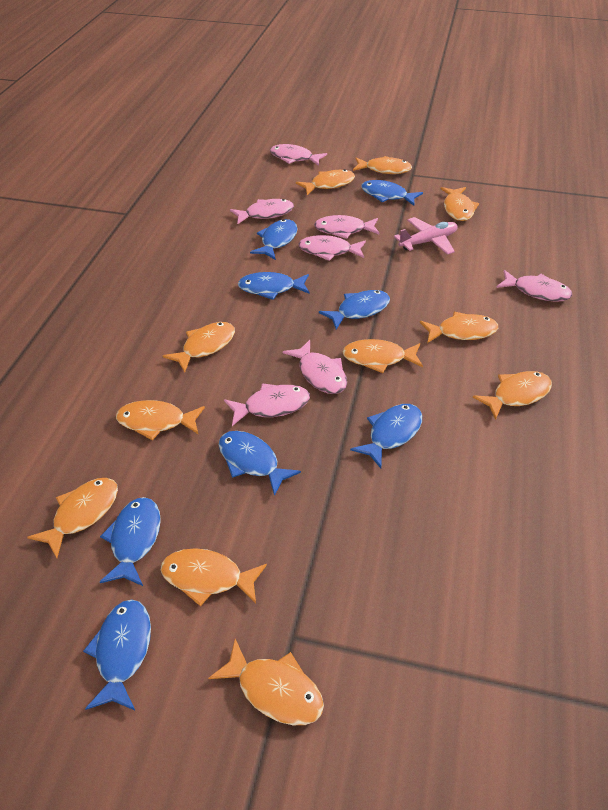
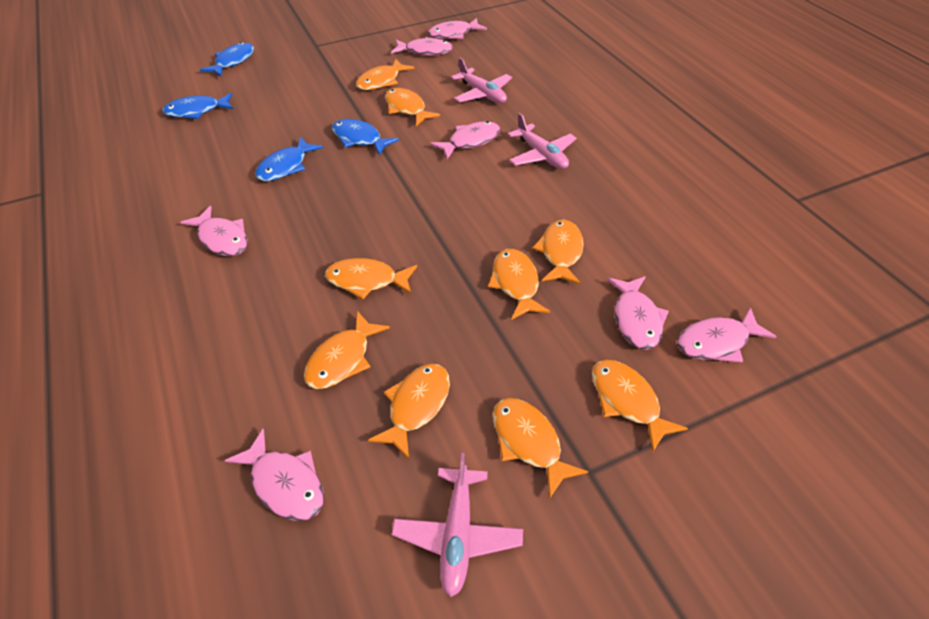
blue fish: [83,600,151,710] [100,497,161,586] [219,431,301,496] [238,272,310,300] [250,219,298,260] [319,290,390,330] [350,404,422,468] [361,180,423,206] = 8 -> [162,93,233,119] [200,42,254,77] [255,137,323,181] [332,119,399,156] = 4
orange fish: [27,478,118,558] [116,400,205,440] [161,548,267,606] [163,322,235,373] [208,639,324,725] [296,169,355,195] [342,339,423,373] [353,156,412,174] [420,312,498,343] [440,187,479,221] [473,371,552,420] = 11 -> [304,311,390,389] [325,258,417,299] [356,59,414,90] [368,364,450,459] [385,88,440,126] [488,249,550,320] [493,398,588,498] [532,220,584,284] [592,360,688,451] = 9
pink plane: [394,217,458,255] = 1 -> [391,453,523,597] [451,58,512,103] [508,113,577,169] = 3

